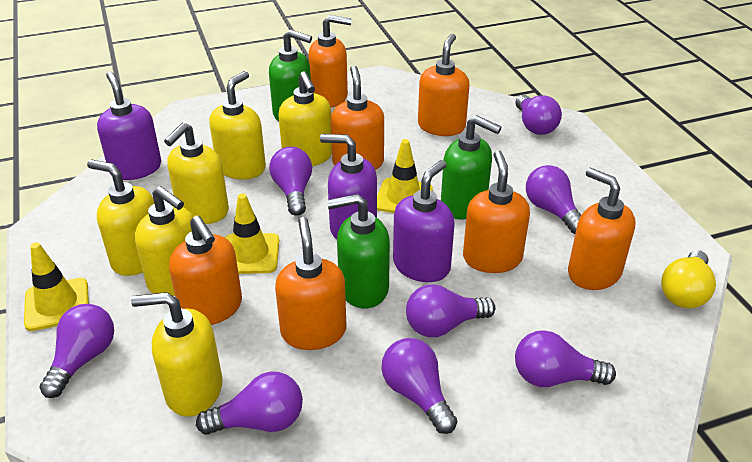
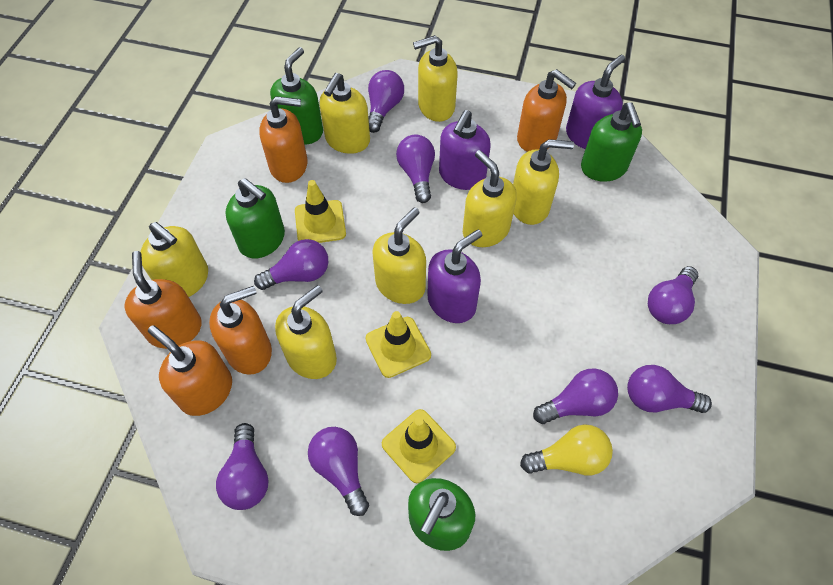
green soap dispenser: [269,29,312,121] [327,194,390,308] [441,115,502,220] = 3 -> [225,178,285,258] [270,47,323,145] [408,478,475,551] [581,102,642,182] = 4
orange soap dispenser: [169,216,242,325] [275,217,347,350] [308,15,352,108] [331,66,384,170] [418,34,470,136] [463,150,530,273] [568,168,635,290] = 7 -> [124,251,202,349] [148,325,232,416] [209,286,272,375] [259,96,308,183] [517,69,576,152] = 5
yellow soap dispenser: [87,159,154,276] [131,292,223,417] [135,186,193,296] [164,122,229,224] [209,71,266,180] [278,71,332,166] = 6 -> [141,222,208,297] [275,285,337,379] [319,73,370,154] [373,207,426,304] [413,35,458,122] [463,150,517,247] [513,139,574,225] = 7

